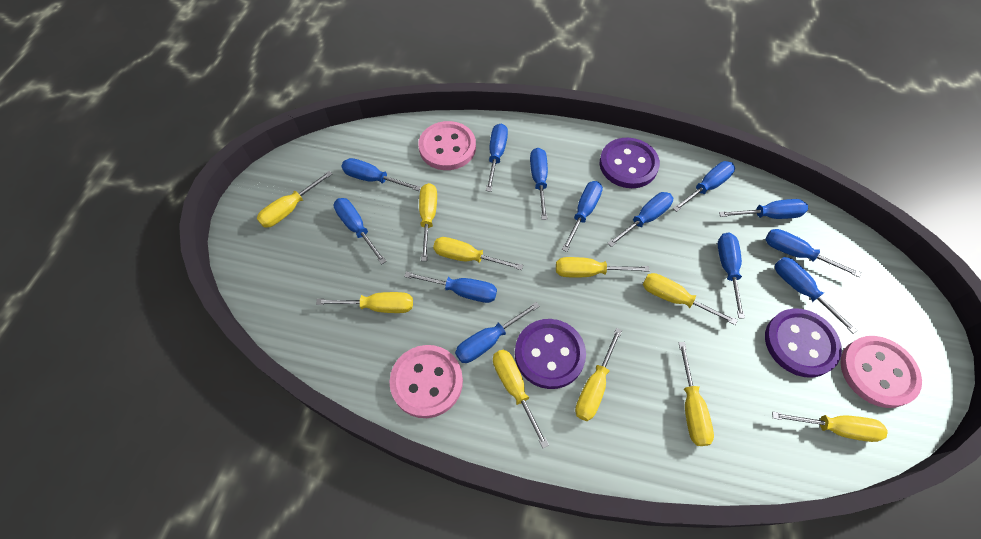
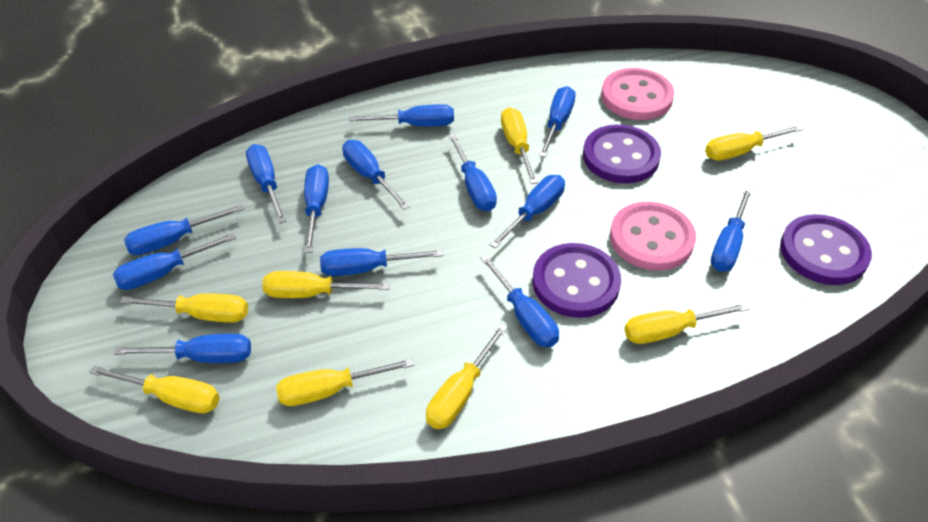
pink button: [389,345,463,418] [418,121,476,170] [840,336,922,408] = 3 -> [601,68,674,120] [610,202,696,271] = 2
yellow screwdriver: [257,171,332,227] [316,292,413,313] [419,183,437,261] [433,237,523,270] [493,350,549,448] [556,257,650,278] [575,328,622,421] [643,273,738,325] [678,342,714,446] [772,412,888,442] = 10 -> [89,366,220,413] [119,293,248,323] [262,271,390,298] [276,358,414,406] [426,324,508,429] [501,107,538,184] [624,303,749,344] [705,125,803,160] = 8

